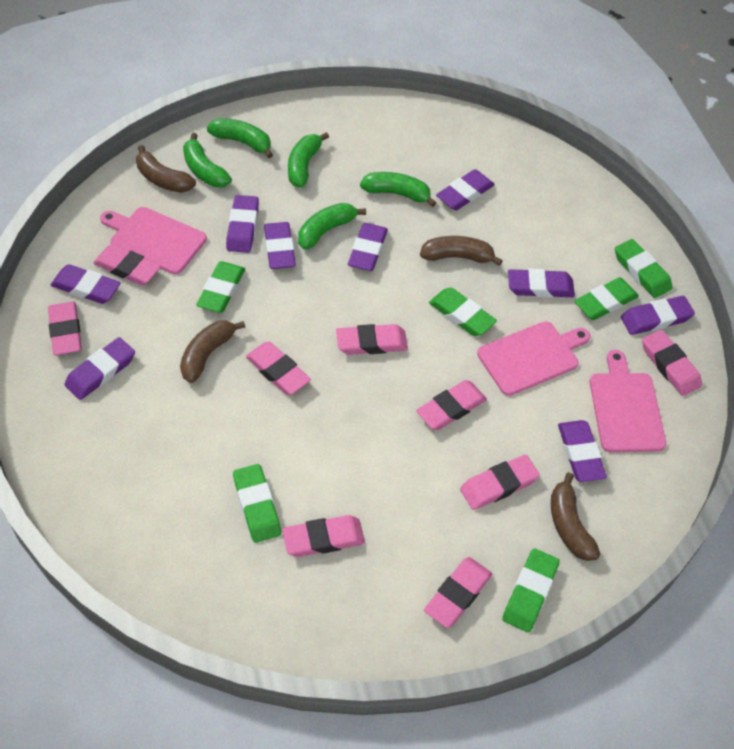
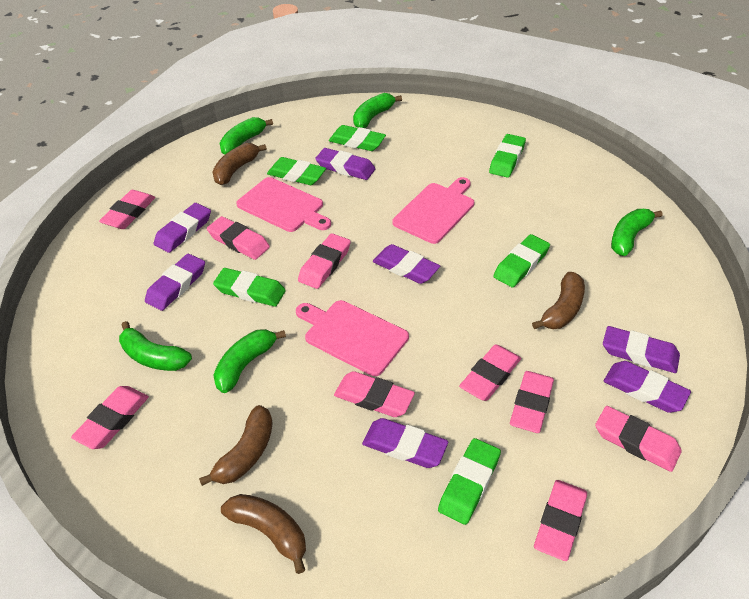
purple eraser: [51,264,121,304] [64,337,135,400] [226,195,259,253] [264,222,296,269] [348,223,388,271] [436,169,495,211] [508,269,575,298] [558,420,607,482] [621,296,695,335] = 9 -> [145,254,205,311] [154,203,211,253] [315,148,375,180] [362,418,448,468] [373,244,440,284] [603,326,680,373] [604,361,691,413] = 7

